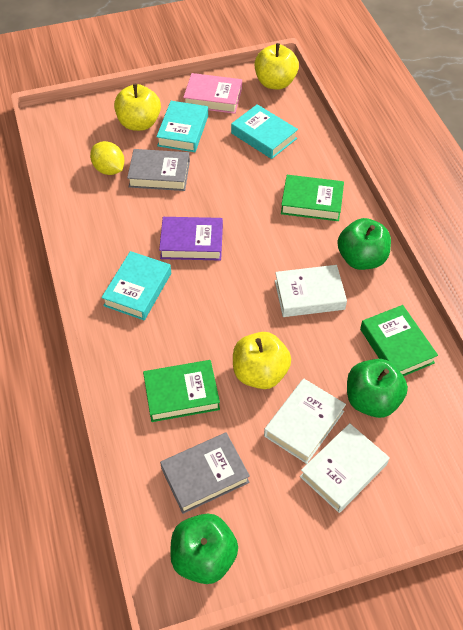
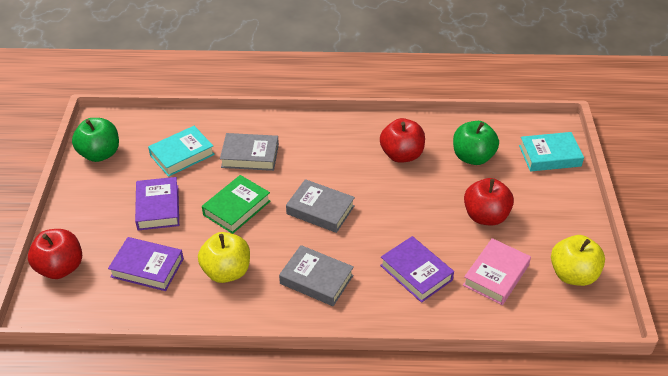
green apple: [170,514,238,584] [337,218,391,270] [347,359,408,418] = 3 -> [72,118,119,162] [453,121,499,165] = 2
green book: [143,360,220,422] [281,175,344,221] [360,305,438,376] = 3 -> [202,175,270,234] = 1
grey book: [127,149,190,191] [160,432,250,514] = 2 -> [220,133,279,171] [279,245,354,306] [286,179,355,233] = 3
purple book: [159,217,223,261] = 1 -> [108,237,184,291] [135,177,179,230] [380,236,454,303] = 3
red apple: none = 0 -> [28,229,82,279] [380,118,425,163] [464,178,514,226] = 3
turquoise book: [101,251,171,320] [156,101,208,152] [231,104,298,159] = 3 -> [148,126,215,177] [519,132,584,172] = 2
white book: [264,378,346,464] [275,265,347,317] [300,423,390,513] = 3 -> none = 0
yellow apple: [114,84,161,131] [233,332,291,389] [254,43,299,89] = 3 -> [198,232,250,283] [551,235,605,286] = 2
yellow lemon: [90,141,124,175] = 1 -> none = 0

